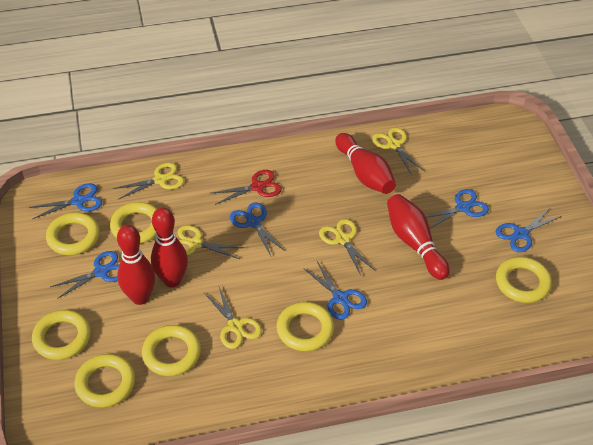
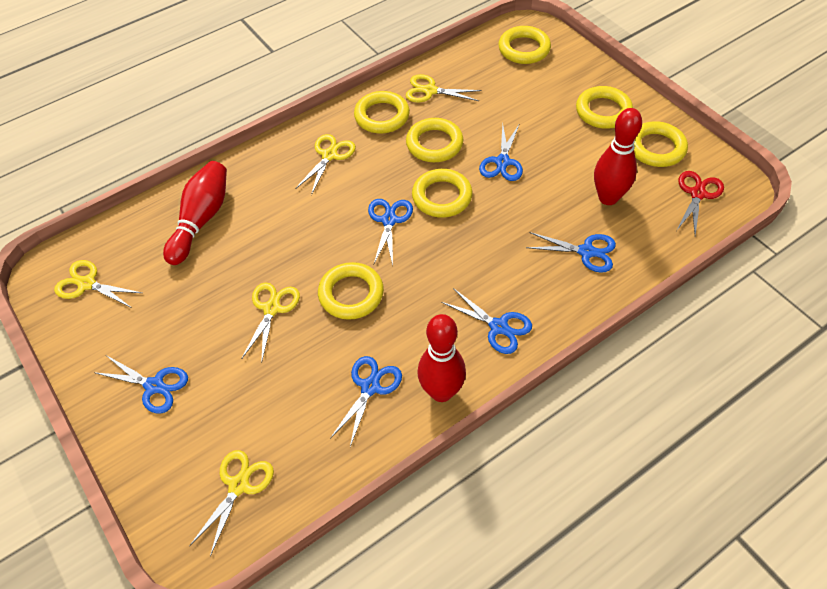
red bowling pin: [117,225,155,305] [151,207,188,287] [335,133,396,194] [387,194,450,280] = 4 -> [163,161,227,265] [417,314,466,402] [594,108,642,205] = 3

